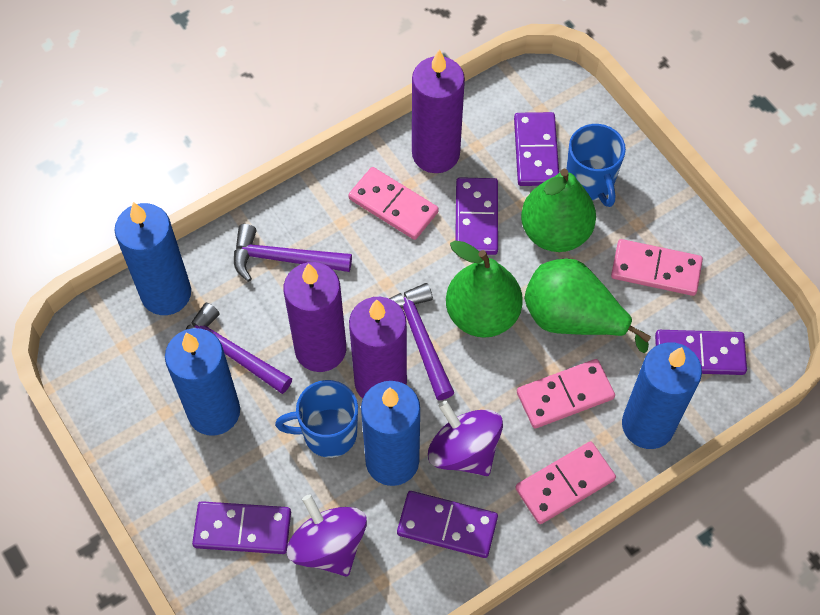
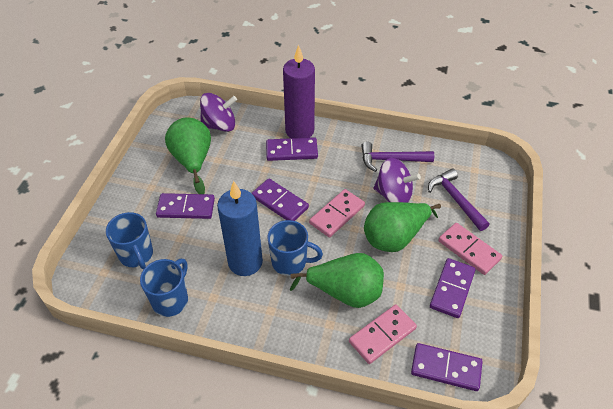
blue candle: [114,202,191,315] [165,328,240,436] [361,381,420,486] [622,342,702,449] = 4 -> [217,181,263,276] = 1
blue mug: [275,380,358,458] [567,124,626,207] = 2 -> [106,212,153,269] [140,259,188,317] [267,220,323,276] = 3
pink domino: [348,167,439,240] [515,441,616,524] [517,359,615,429] [611,239,703,296] = 4 -> [309,189,365,237] [349,304,417,364] [438,223,502,275] = 3
purple candle: [283,262,346,372] [349,297,407,398] [412,50,465,173] = 3 -> [283,45,315,138] = 1
purple hammer: [185,303,292,394] [234,224,352,282] [389,283,454,400] = 3 -> [361,141,434,172] [428,168,489,231] = 2

